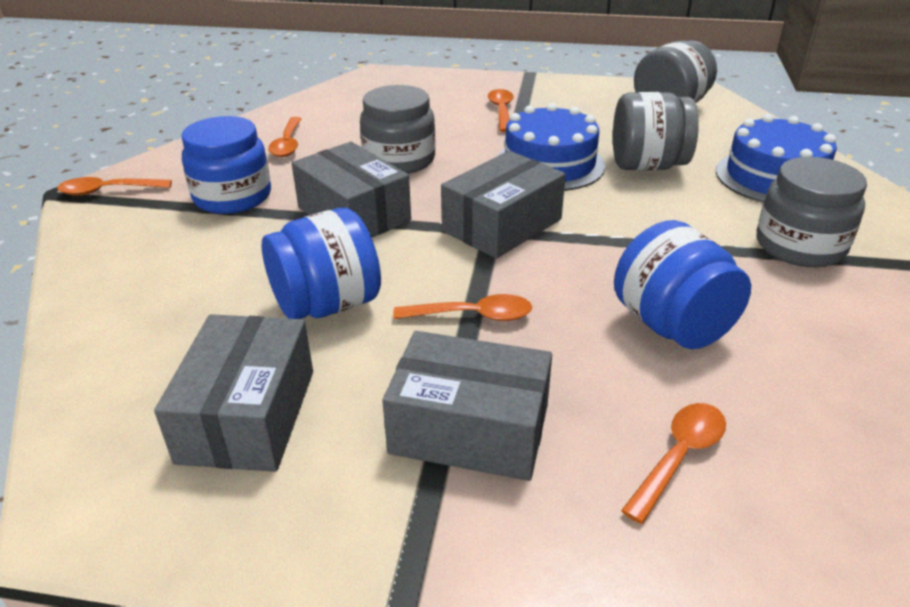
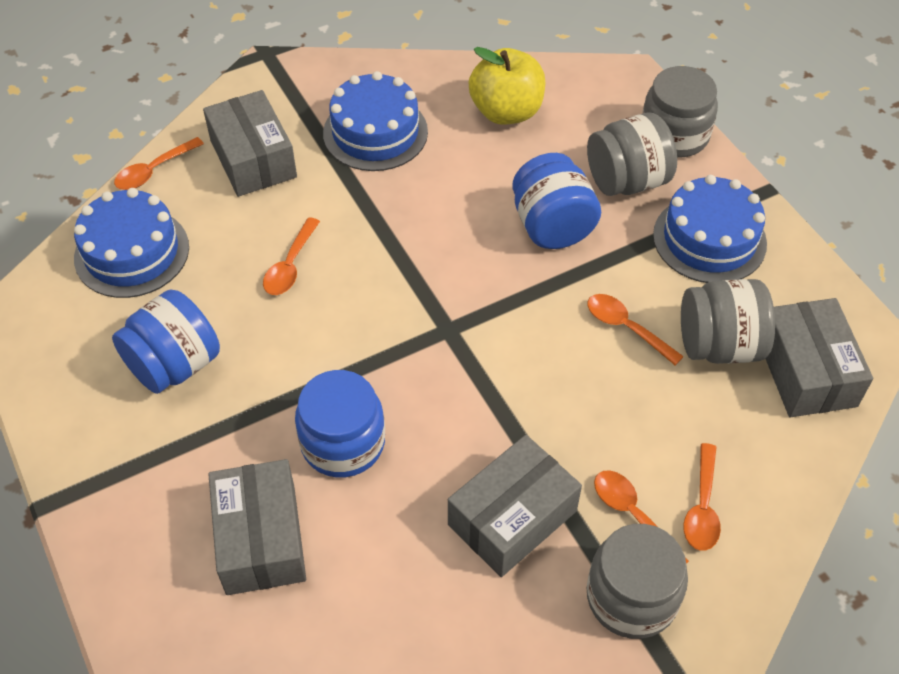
blue cake: [497,103,605,191] [716,114,837,202] = 2 -> [74,188,189,298] [323,71,428,171] [653,175,767,283] = 3
yellow apple: none = 0 -> [469,47,546,125] = 1

